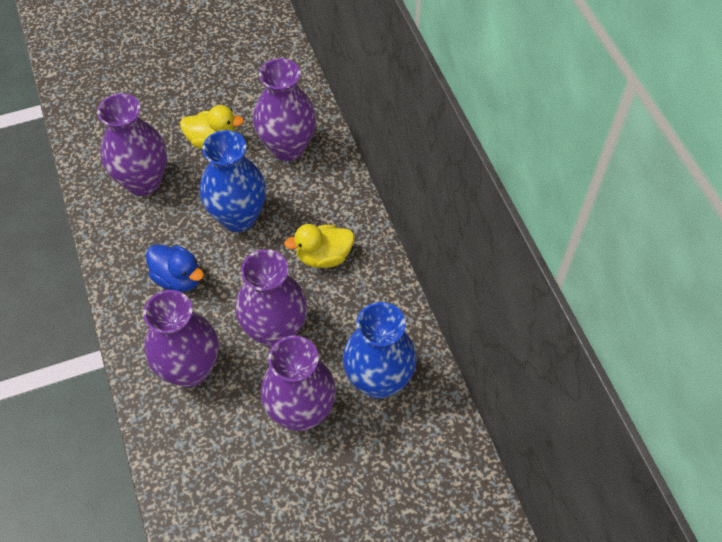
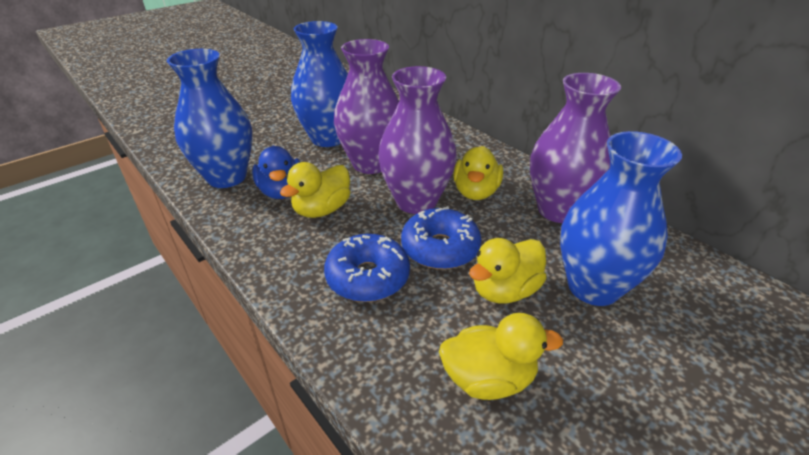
blue donut: none = 0 -> [324,234,410,302] [401,206,481,269] = 2
blue vase: [200,130,266,232] [343,302,417,399] = 2 -> [167,49,253,188] [291,21,348,147] [560,131,682,306] = 3
purple vase: [97,93,167,196] [143,290,218,387] [235,249,307,348] [253,58,316,161] [261,336,336,431] = 5 -> [334,39,399,174] [378,66,457,214] [530,73,621,223] = 3
yellow duck: [180,105,244,149] [284,224,354,268] = 2 -> [280,162,350,218] [439,313,563,400] [453,146,503,200] [469,238,547,304] = 4

